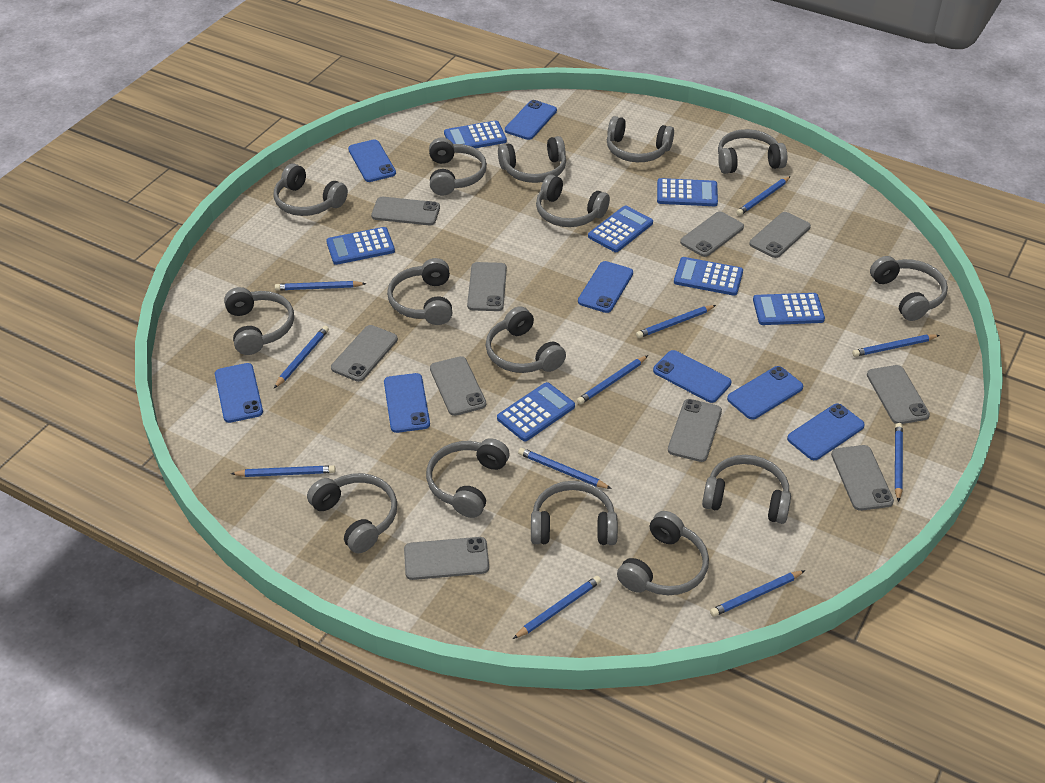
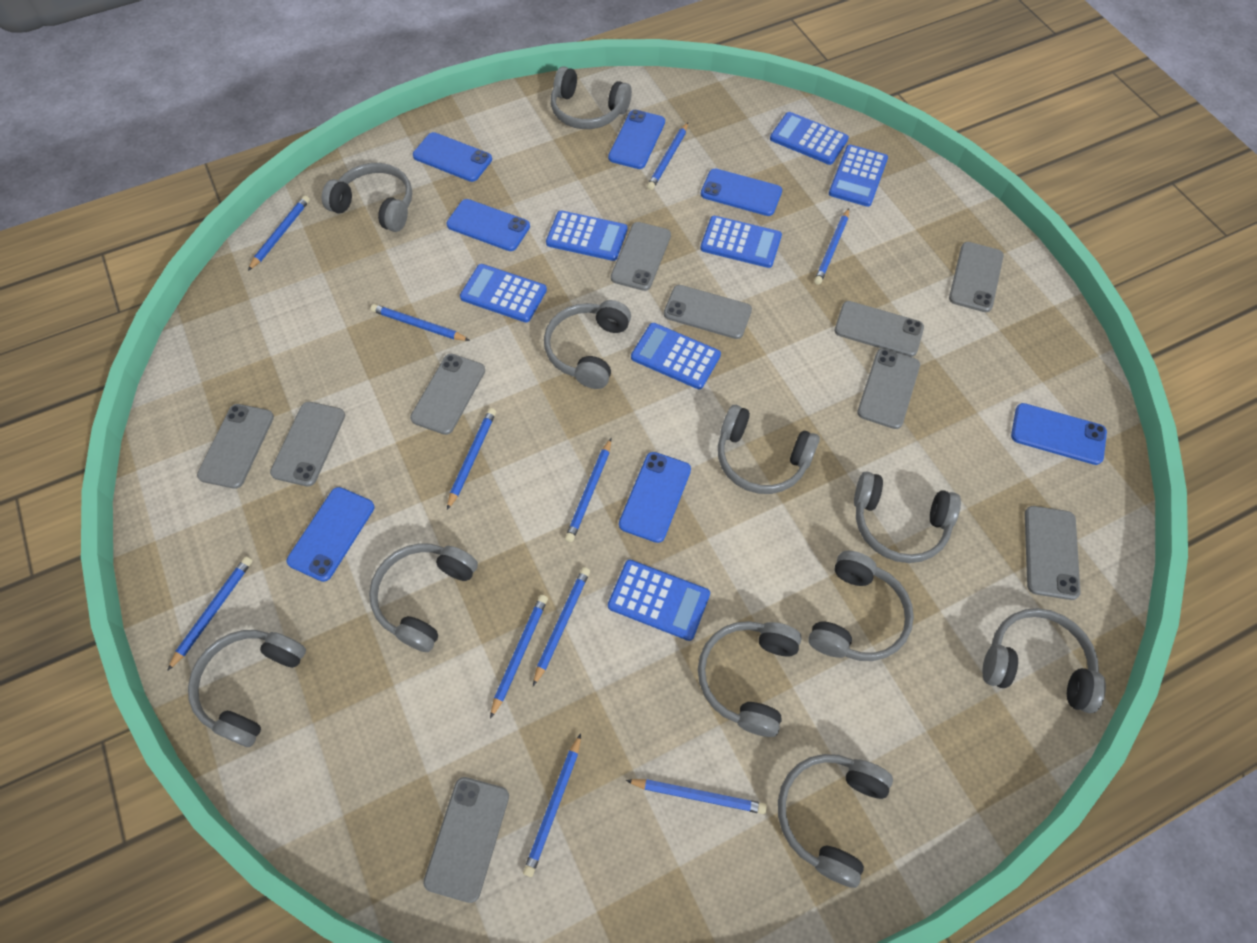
blue phone: [215,363,263,423] [348,139,396,182] [384,373,430,433] [505,100,557,140] [578,261,633,313] [653,350,732,403] [727,366,803,420] [787,404,865,460] = 8 -> [287,487,375,582] [413,132,492,182] [447,199,530,251] [608,110,665,169] [619,452,691,543] [701,169,782,216] [1011,403,1107,465] = 7
grey headphones: [224,287,294,355] [274,163,348,216] [307,473,397,553] [387,258,452,325] [426,438,510,518] [429,137,487,196] [486,306,566,373] [498,136,566,183] [531,481,618,545] [536,174,610,227] [607,116,674,162] [617,511,709,595] [702,455,791,524] [718,129,787,174] [870,256,948,321] = 15 -> [188,630,306,747] [322,163,412,232] [369,543,478,652] [544,300,631,389] [551,66,632,129] [698,621,802,737] [718,405,820,494] [778,754,893,888] [808,551,914,661] [854,472,961,563] [982,608,1106,713] = 11

